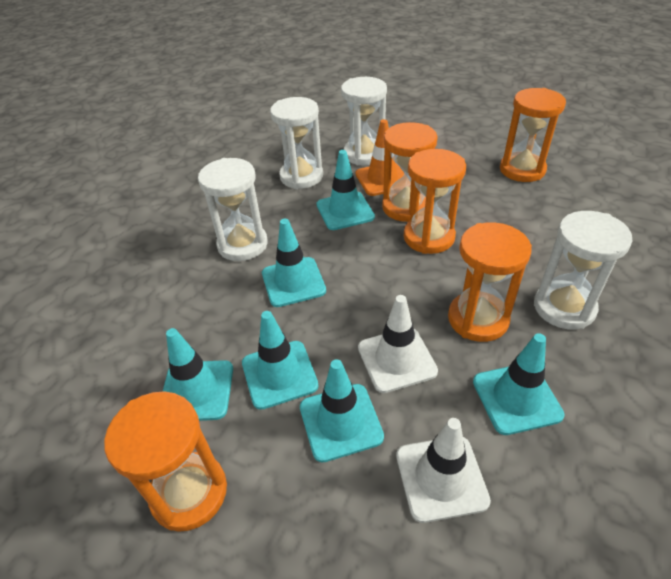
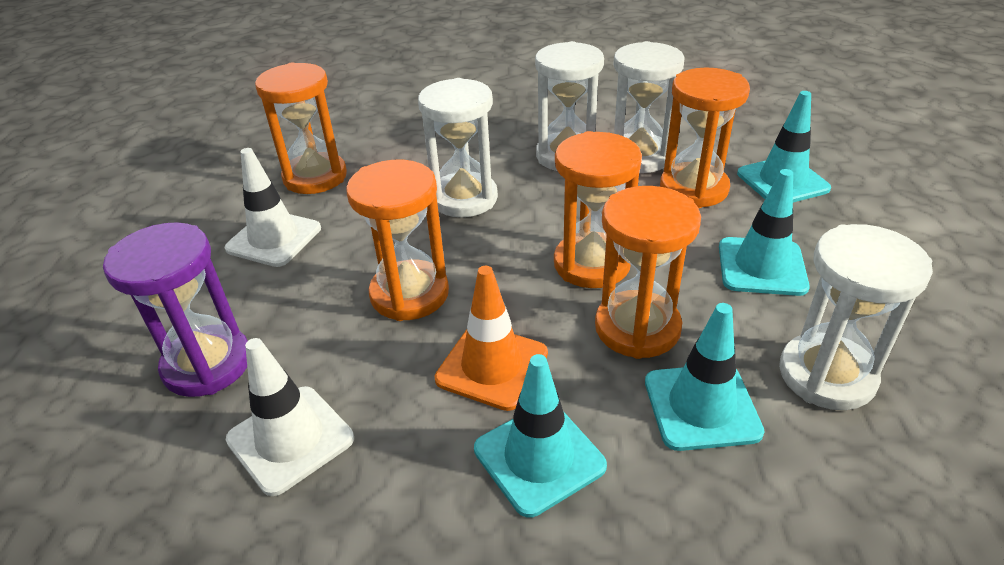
purple hourglass: none = 0 -> [103,222,247,397] = 1
turquoise traffic cone: [163,328,233,421] [242,311,318,410] [262,219,326,307] [300,359,384,462] [316,150,375,230] [473,333,564,435] = 6 -> [474,354,607,518] [645,303,765,451] [719,169,810,296] [737,91,831,202] = 4

